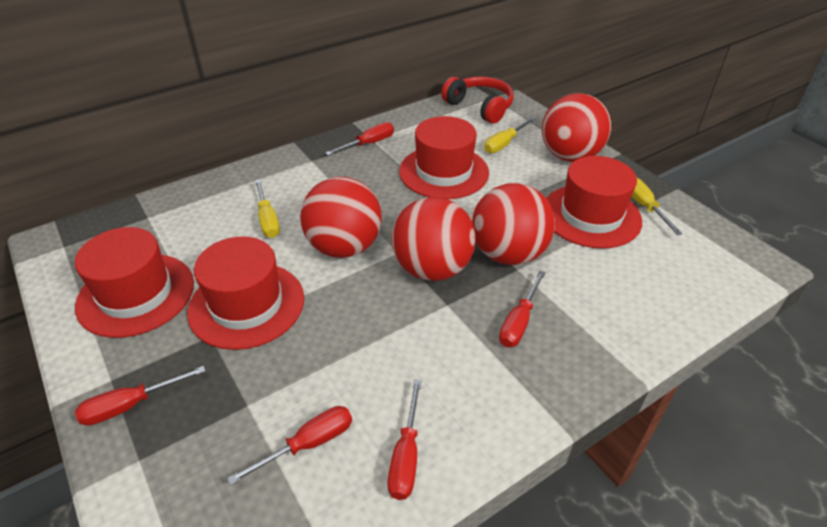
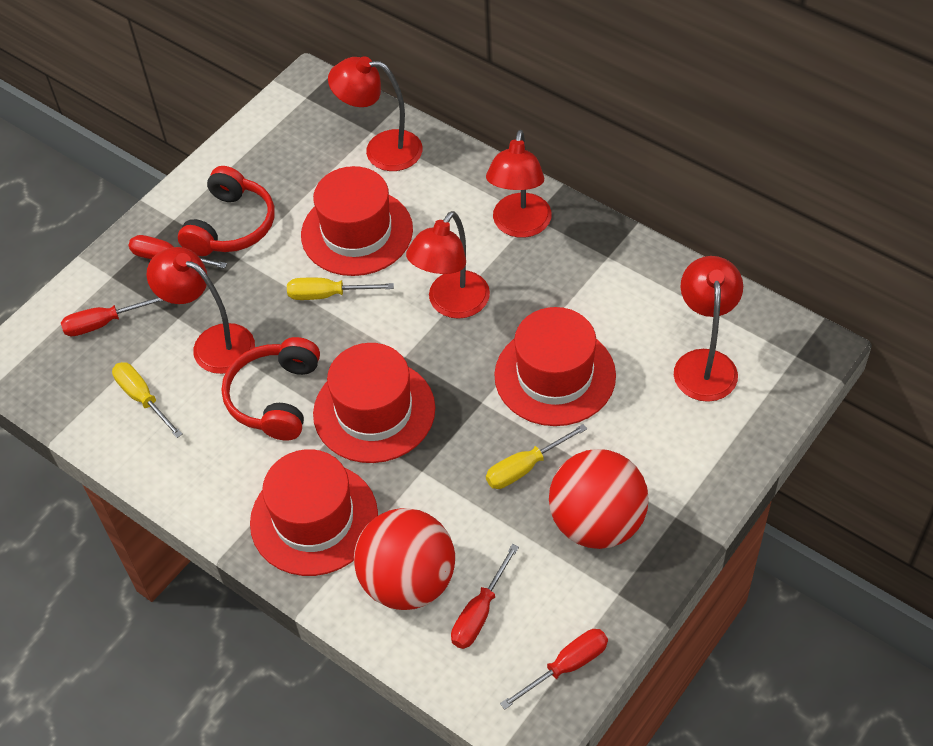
red ball: [300,177,382,258] [391,197,476,281] [472,183,555,265] [542,93,611,162] = 4 -> [354,508,455,610] [549,449,649,549] = 2
red headphones: [441,76,514,124] = 1 -> [178,166,275,256] [222,337,320,441] = 2
red lamp: none = 0 -> [146,247,255,374] [328,56,423,171] [406,211,490,319] [486,130,552,238] [674,256,743,402] = 5
red screwdriver: [75,366,206,426] [227,406,352,485] [325,122,394,155] [387,380,421,500] [499,271,546,347] = 5 -> [61,297,164,336] [128,235,227,269] [451,544,519,649] [500,629,608,710] = 4

